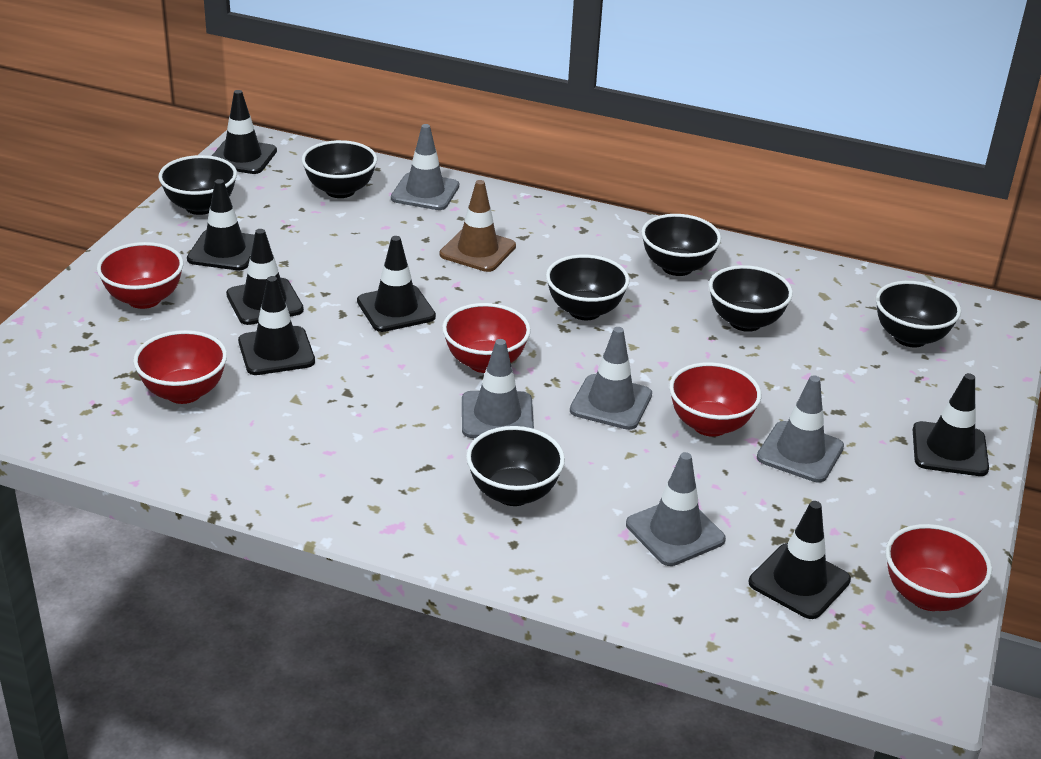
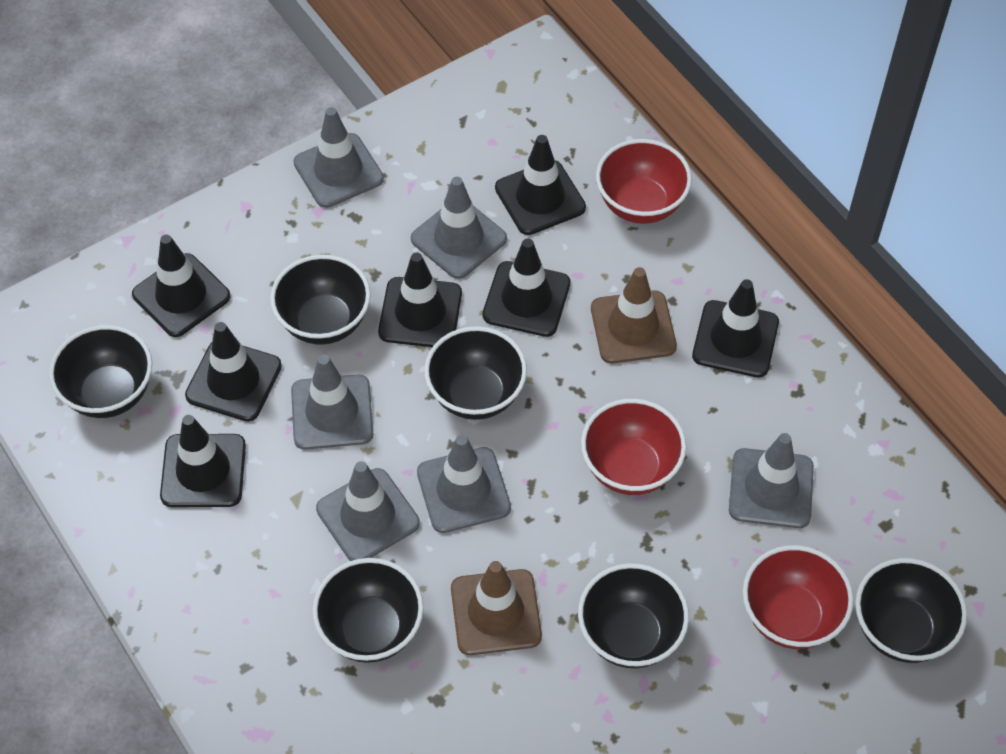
black bowl: [158,155,237,215] [301,140,377,198] [466,426,565,506] [546,255,630,320] [641,214,721,276] [709,265,793,332] [876,281,961,347] = 7 -> [49,325,152,418] [270,255,371,345] [312,558,424,663] [424,326,527,420] [578,563,689,668] [855,558,967,663] = 6
brown traffic cone: [440,180,516,272] = 1 -> [451,561,542,655] [591,267,677,363] = 2
grey traffic cone: [391,124,459,210] [462,339,534,438] [570,327,652,430] [626,452,726,566] [757,375,844,482] = 5 -> [291,355,373,450] [293,107,384,208] [316,461,420,561] [411,177,507,279] [417,435,511,533] [729,433,814,528] = 6
red bowl: [97,242,183,309] [133,330,227,404] [442,303,531,373] [669,362,761,437] [886,524,992,611] = 5 -> [581,399,686,495] [596,139,692,224] [743,545,854,649] = 3

